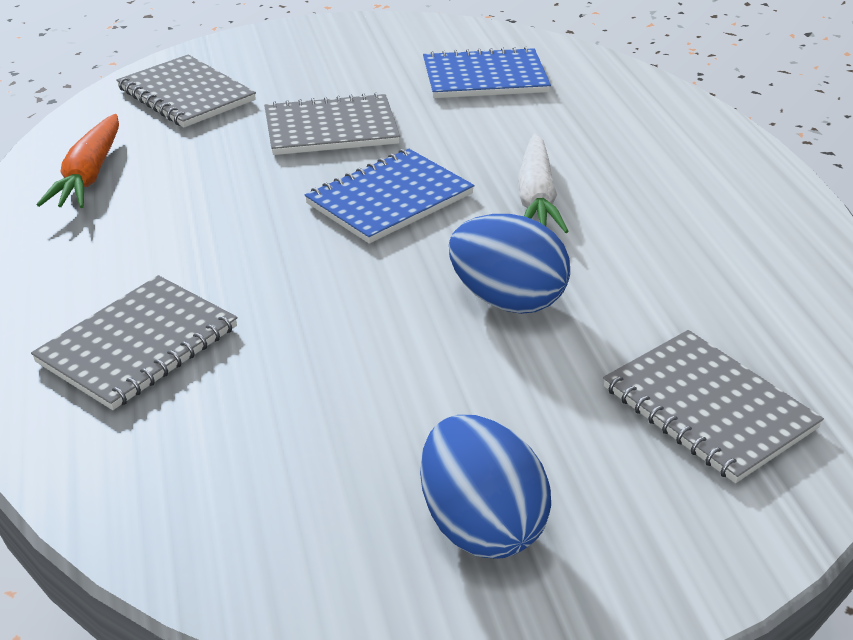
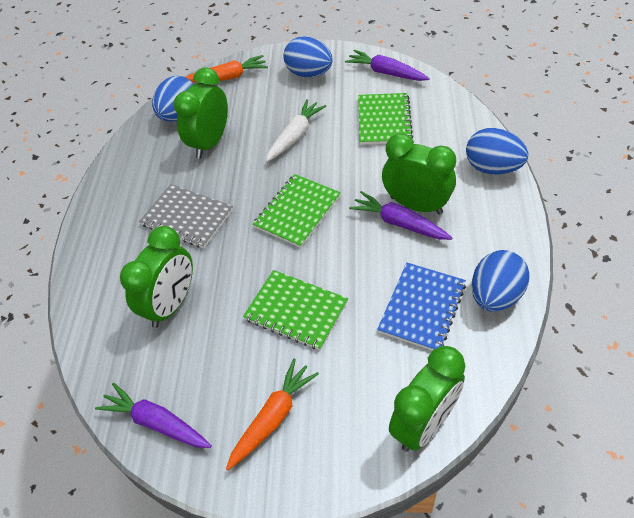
blue egg: [420,415,551,559] [449,214,570,314] = 2 -> [152,76,194,122] [283,36,333,78] [466,128,528,174] [472,250,530,312] = 4
blue notebook: [305,149,474,244] [423,46,551,98] = 2 -> [377,263,466,351] = 1
green clock: none = 0 -> [120,226,193,328] [174,68,228,158] [382,133,456,215] [389,346,465,451] = 4
green notebook: none = 0 -> [243,270,348,350] [253,174,341,248] [358,93,413,145] = 3
grey notebook: [31,275,237,410] [116,55,256,128] [264,92,400,155] [603,330,824,483] = 4 -> [139,184,233,248] = 1
orange carrot: [37,114,119,208] = 1 -> [186,55,268,83] [226,359,319,470] = 2
purple carrot: none = 0 -> [95,383,212,448] [345,50,430,81] [349,191,453,240] = 3

